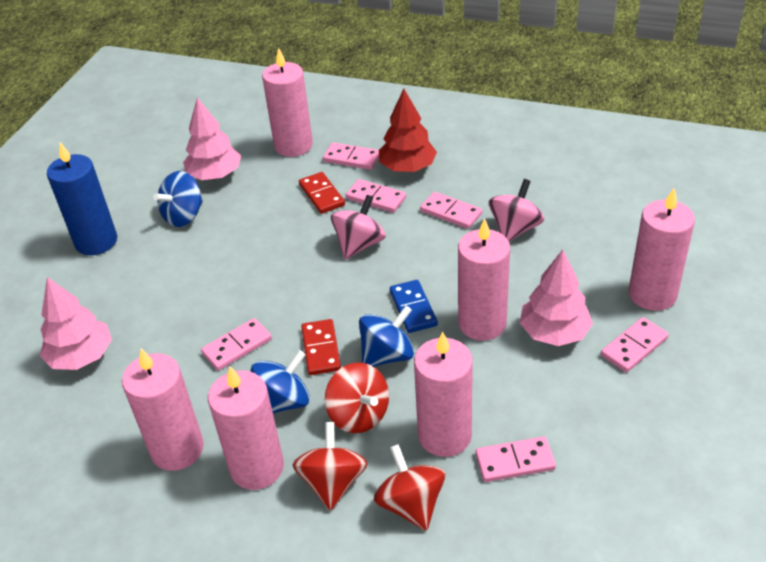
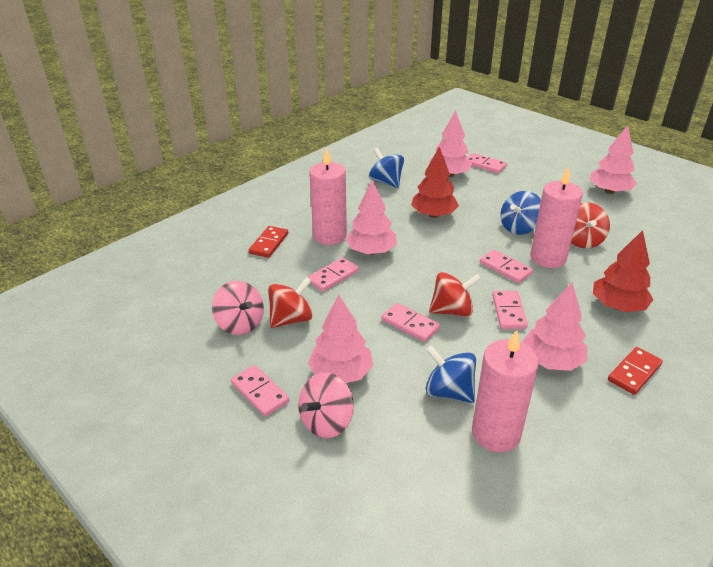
blue candle: [47,143,117,255] = 1 -> none = 0
blue domino: [390,280,438,333] = 1 -> none = 0
pink candle: [122,349,204,471] [208,366,284,490] [262,48,313,157] [414,332,473,457] [458,219,510,341] [629,189,695,311] = 6 -> [309,147,347,245] [472,330,539,452] [530,166,583,268] = 3
pink tree: [40,277,112,370] [183,97,241,180] [520,250,593,346] = 3 -> [308,295,373,383] [346,180,397,255] [430,110,472,177] [522,283,587,371] [590,125,637,194] = 5
red tree: [379,89,437,172] = 1 -> [411,147,459,218] [593,230,653,312] = 2

